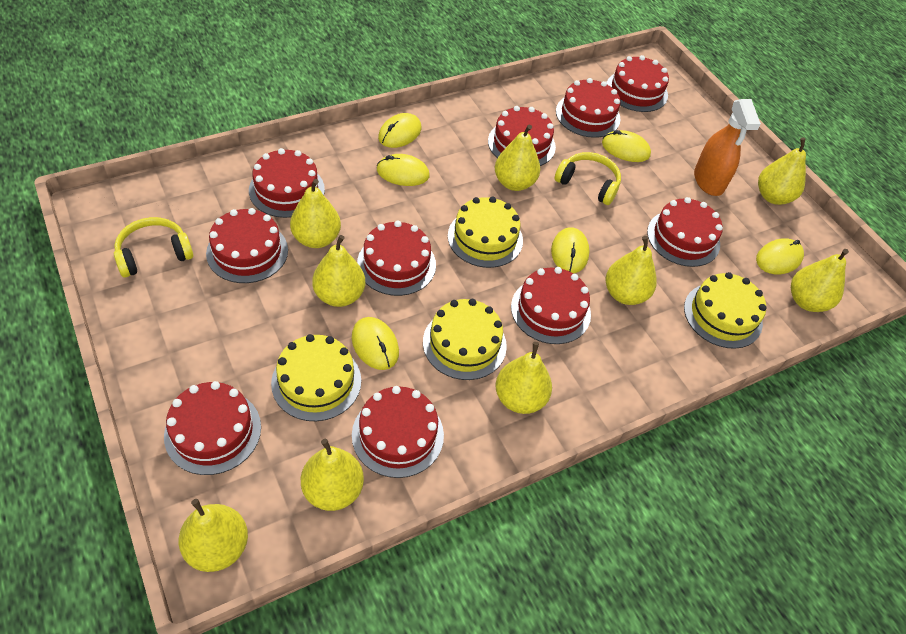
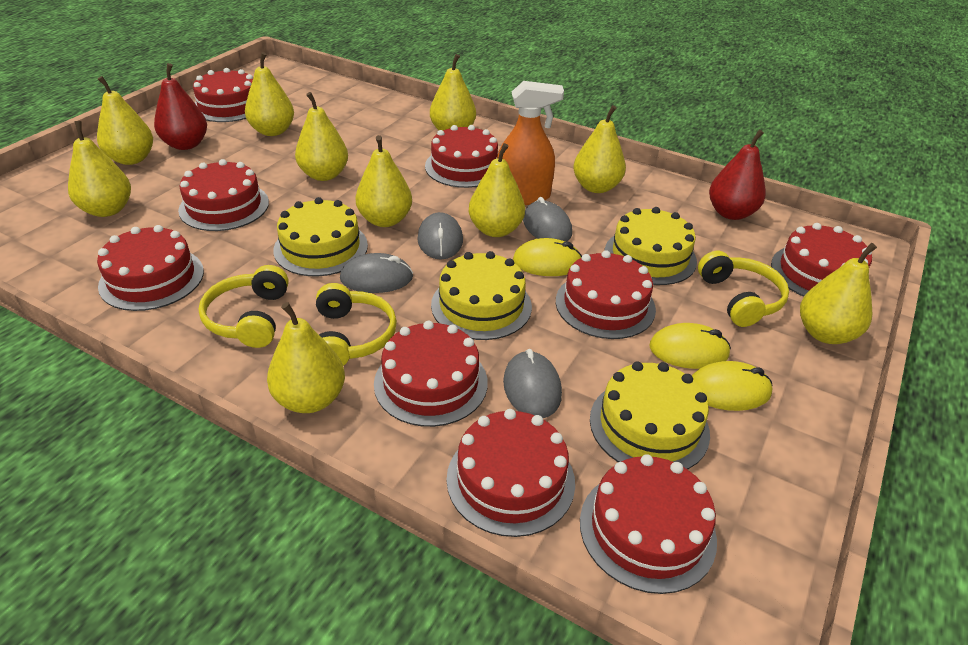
grey mouse: none = 0 -> [340,253,413,293] [417,212,463,260] [503,349,562,418] [523,197,572,242] = 4
red cake: [164,381,261,475] [206,208,288,283] [249,148,325,218] [352,386,444,478] [357,221,436,296] [488,106,556,166] [511,267,591,344] [556,78,621,138] [606,55,669,112] [647,197,723,267] = 10 -> [97,225,204,311] [178,159,269,231] [193,68,253,122] [374,320,488,427] [425,125,498,188] [447,409,575,537] [556,250,656,339] [580,454,717,594] [771,223,872,297] = 9
red pear: none = 0 -> [154,63,207,150] [709,130,766,220] = 2
yellow headphones: [114,217,193,278] [555,152,621,205] = 2 -> [198,265,289,348] [316,283,397,366] [698,251,789,327] = 3
yellow mouse: [352,317,399,370] [377,154,430,186] [378,113,421,148] [551,227,590,274] [602,130,651,162] [756,238,804,274] = 6 -> [513,238,582,276] [649,323,731,369] [692,361,773,411] = 3
yellow pear: [179,499,248,572] [290,179,341,248] [301,439,364,511] [312,235,365,307] [495,125,540,191] [496,342,552,414] [606,236,657,305] [758,138,806,205] [791,249,849,312] = 9 -> [68,121,131,217] [97,76,153,165] [245,52,294,136] [267,302,345,413] [295,92,348,181] [355,135,412,227] [430,54,476,130] [469,143,525,237] [573,105,626,193] [800,243,877,344] = 10

